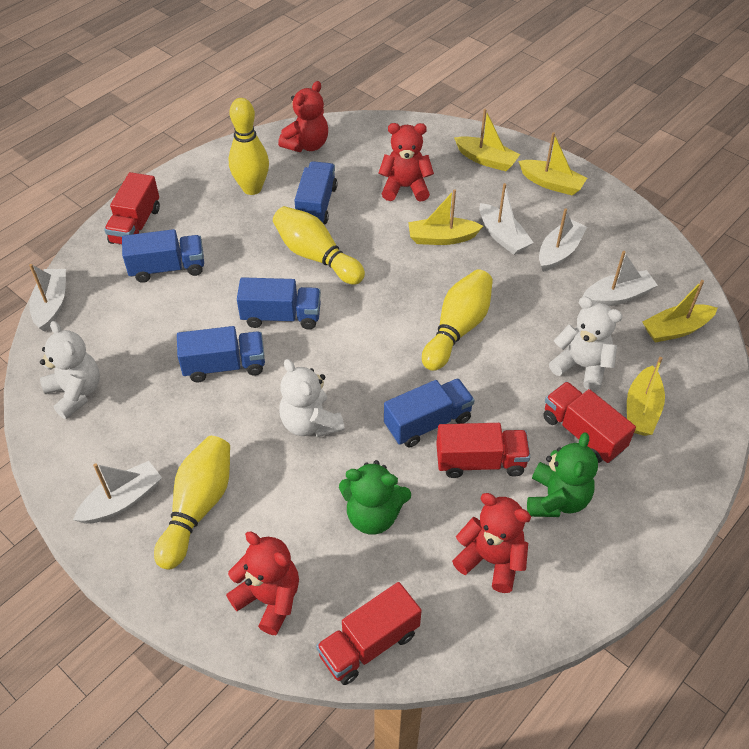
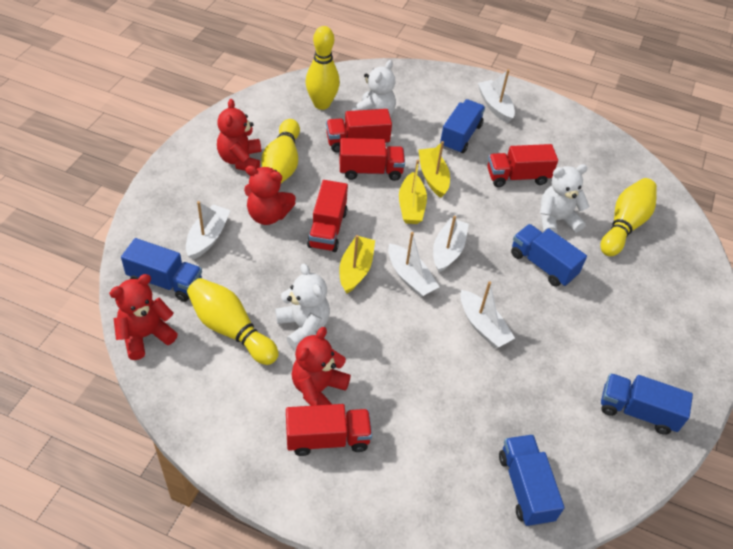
green teddy bear: [339,460,411,535] [527,432,598,517] = 2 -> none = 0
red truck: [104,172,160,245] [316,582,422,685] [436,423,530,478] [543,382,636,463] = 4 -> [286,404,372,456] [307,180,348,252] [326,109,392,152] [339,138,405,181] [487,144,558,187] = 5
yellow boat: [408,189,483,245] [454,109,520,171] [518,132,587,196] [627,357,665,436] [642,280,717,343] = 5 -> [339,235,375,294] [399,160,427,224] [418,141,450,198] = 3

